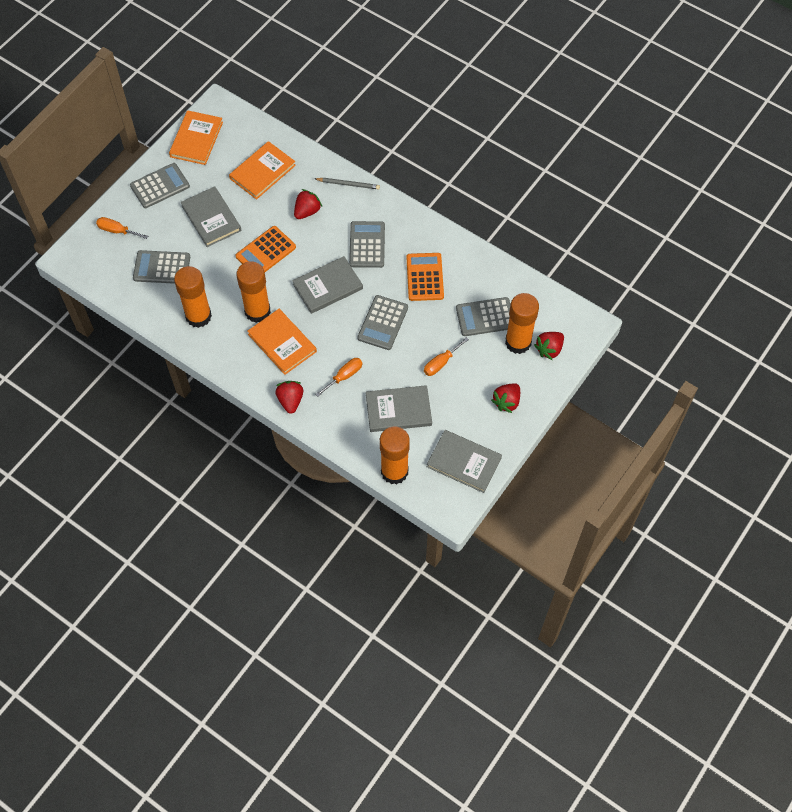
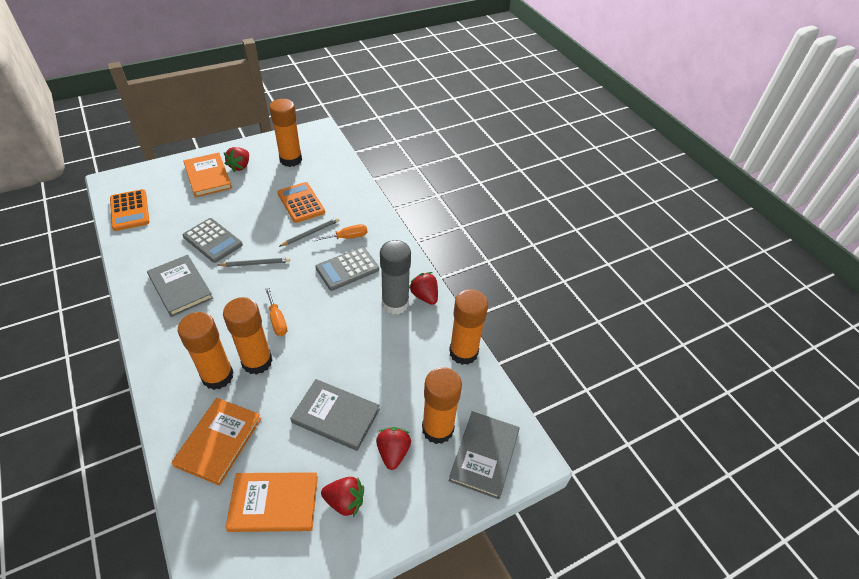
grey book: [181,186,241,247] [292,256,363,314] [366,385,432,432] [427,430,502,493] = 4 -> [147,255,213,317] [290,379,380,451] [449,411,520,499] = 3
grey calculator: [130,163,190,208] [133,250,190,284] [349,221,385,268] [357,295,408,350] [456,297,510,336] = 5 -> [183,218,243,263] [315,247,379,291] = 2
grey glue stick: none = 0 -> [380,240,411,314] = 1
grey pencil: [315,178,380,190] = 1 -> [218,258,290,267] [279,218,339,247] = 2
orange glue stick: [174,266,212,328] [236,261,271,323] [380,427,410,485] [505,293,539,354] = 4 -> [178,312,234,390] [223,297,273,375] [269,99,302,167] [422,367,462,444] [449,289,488,365] = 5
orange screwdriver: [96,217,148,239] [315,358,362,397] [424,337,469,376] = 3 -> [265,288,287,336] [312,224,367,241] = 2

